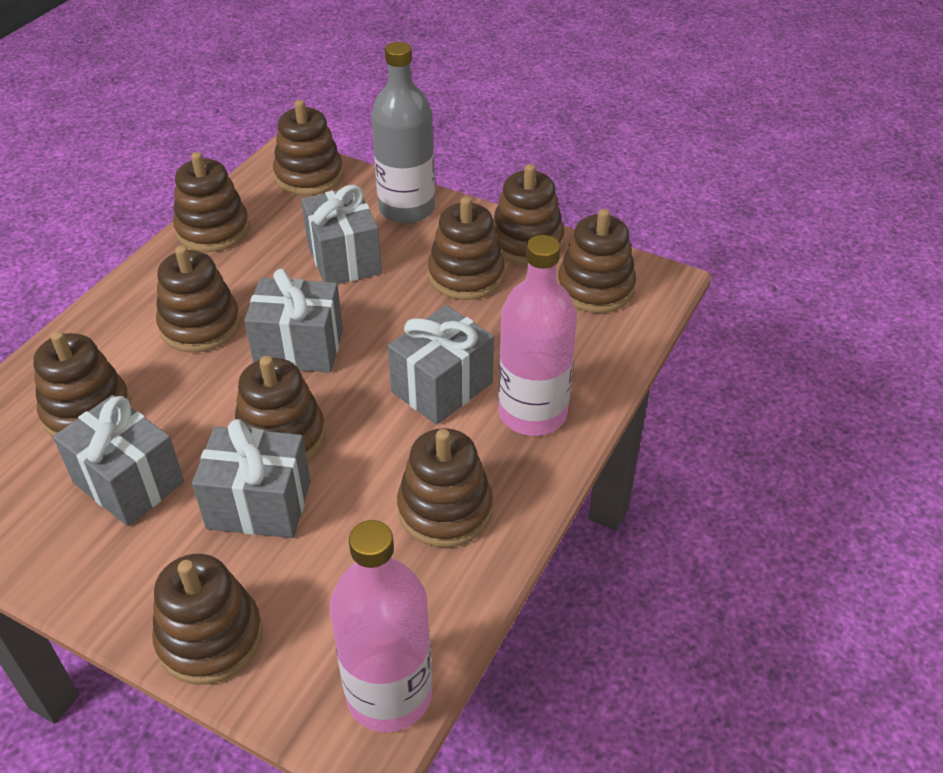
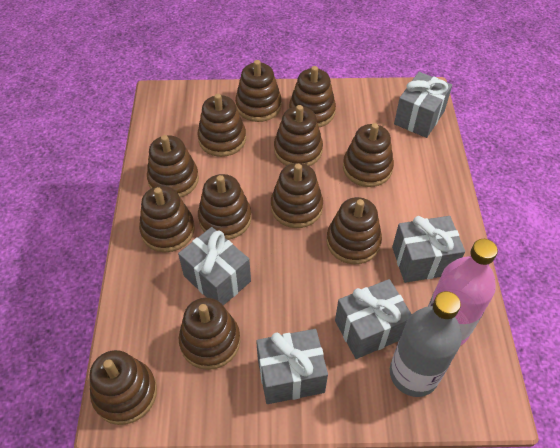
brown stacking toy: [33,331,131,437] [152,554,263,684] [156,245,240,353] [173,152,249,252] [235,356,326,461] [273,100,343,196] [397,428,493,548] [428,197,505,300] [493,164,564,265] [558,209,636,313] = 10 -> [89,350,157,425] [139,186,195,252] [147,135,199,198] [179,298,240,370] [197,94,246,157] [198,174,252,240] [235,60,282,122] [271,163,323,228] [274,105,323,166] [289,66,336,127] [327,197,382,264] [343,123,394,187] = 12
pink bottle: [330,520,432,732] [498,235,577,436] = 2 -> [428,239,498,346] = 1

